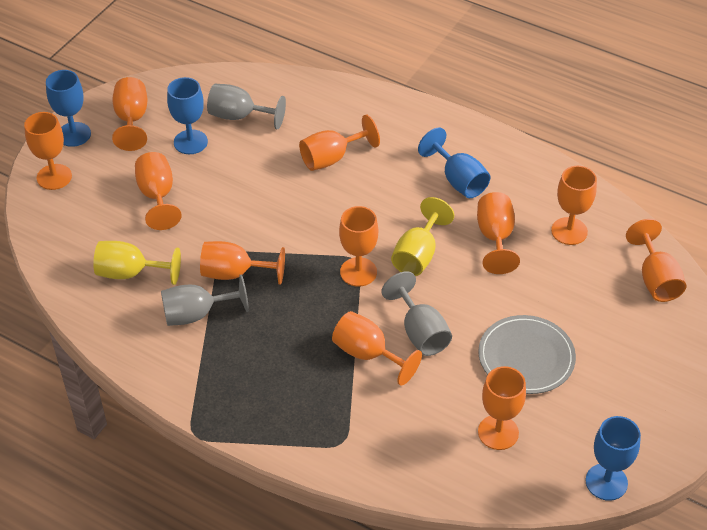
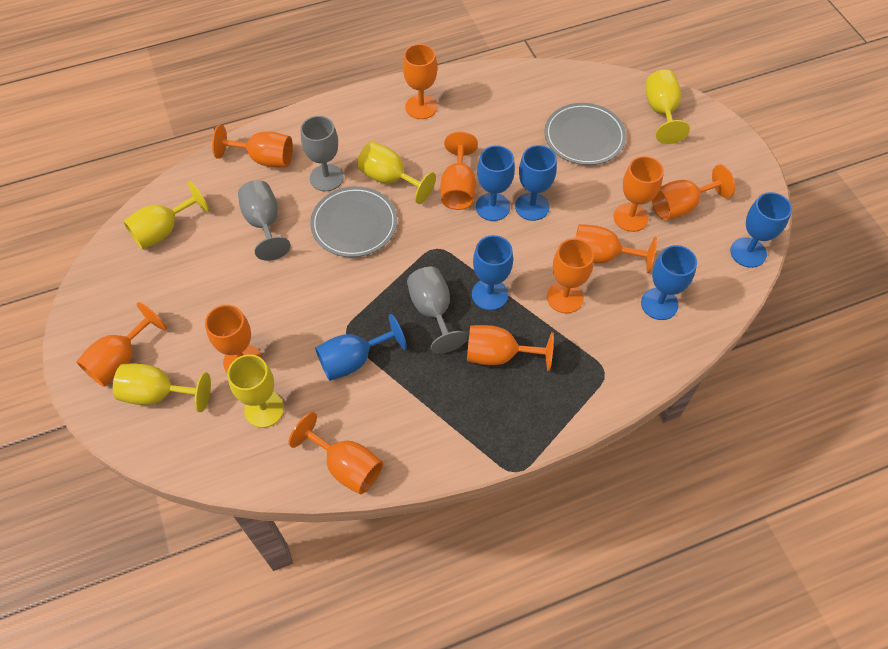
blue goblet: [46,70,91,147] [167,77,208,154] [418,127,491,198] [586,416,641,501] = 4 -> [315,314,407,381] [472,235,513,310] [476,145,515,221] [515,145,557,221] [641,245,697,320] [730,192,792,268] = 6
grey plate: [478,315,576,394] = 1 -> [310,186,397,257] [545,103,626,165] = 2
yellow goblet: [93,241,181,285] [391,197,454,276] = 2 -> [113,364,211,412] [123,181,209,250] [227,354,284,428] [357,141,436,204] [646,70,690,144] = 5

